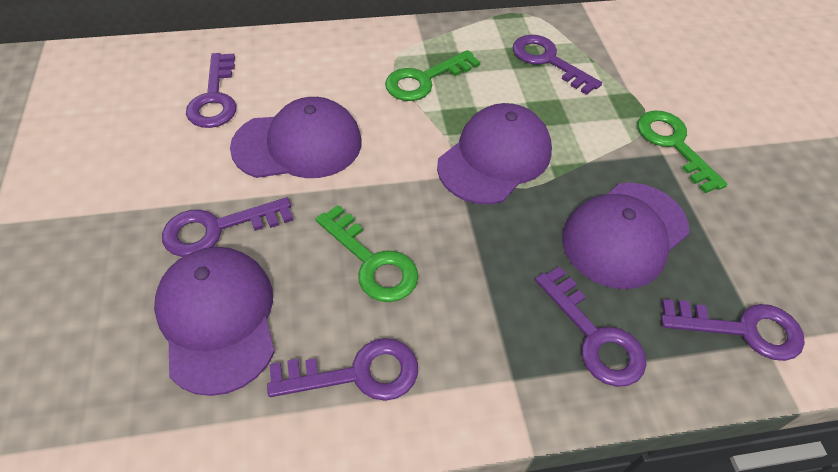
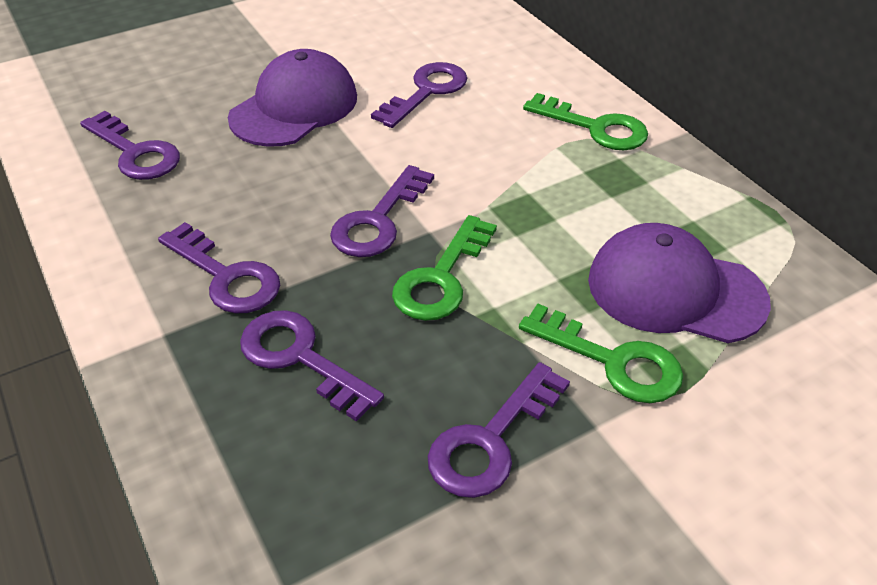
purple cap: [154,247,275,396] [230,97,361,178] [437,103,552,204] [562,183,689,289] = 4 -> [228,49,357,147] [588,223,771,343] = 2

